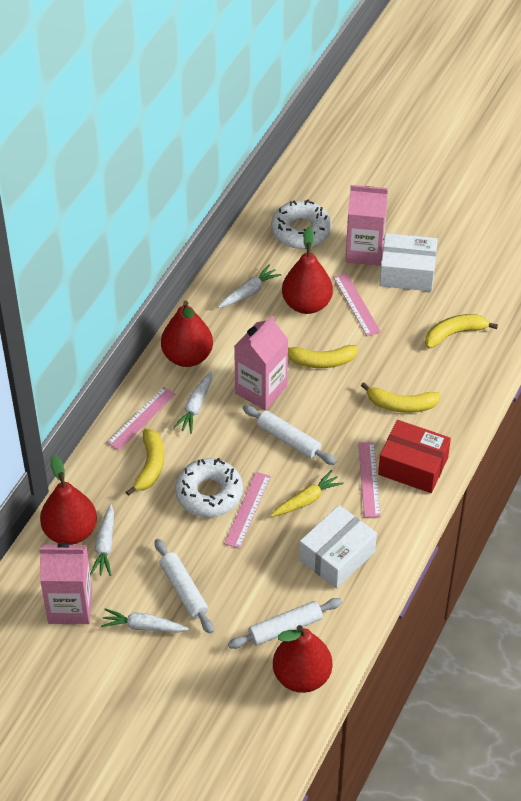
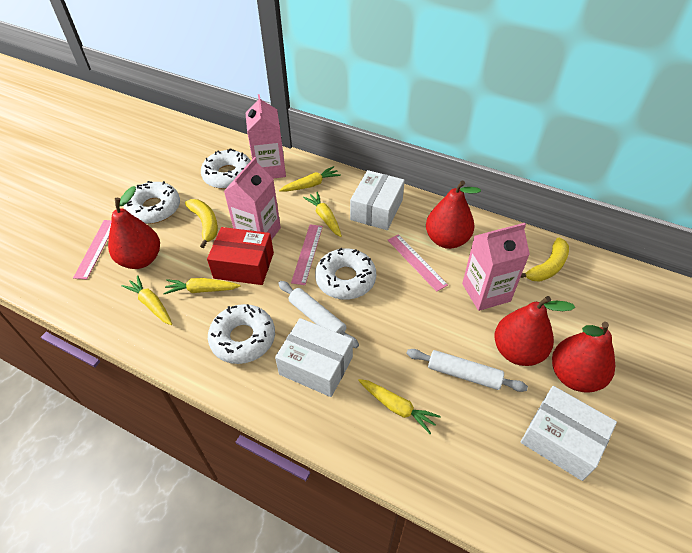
pink ruler: [107,387,175,451] [224,472,271,549] [333,273,381,336] [358,442,381,518] = 4 -> [73,220,112,279] [291,224,323,285] [388,234,448,292] = 3
white box: [299,505,377,589] [380,233,438,291] = 2 -> [275,318,353,397] [350,170,405,230] [521,386,617,481] = 3
white carrot: [90,504,114,576] [101,608,189,633] [173,372,212,434] [218,264,281,308] = 4 -> none = 0
white donut: [175,458,243,517] [271,199,331,249] = 2 -> [124,181,180,224] [201,148,251,189] [208,304,275,364] [315,248,376,300] = 4
white rolling pin: [155,539,214,634] [228,598,342,649] [243,405,337,465] = 3 -> [278,281,359,348] [406,349,528,392] = 2
yellow banana: [126,428,164,496] [288,345,358,368] [361,382,441,413] [425,314,498,349] = 4 -> [185,199,218,248] [520,237,569,282] = 2
yellow carrot: [270,470,344,517] = 1 -> [122,275,172,325] [163,278,241,294] [279,166,341,192] [303,192,342,237] [358,379,441,434] = 5

